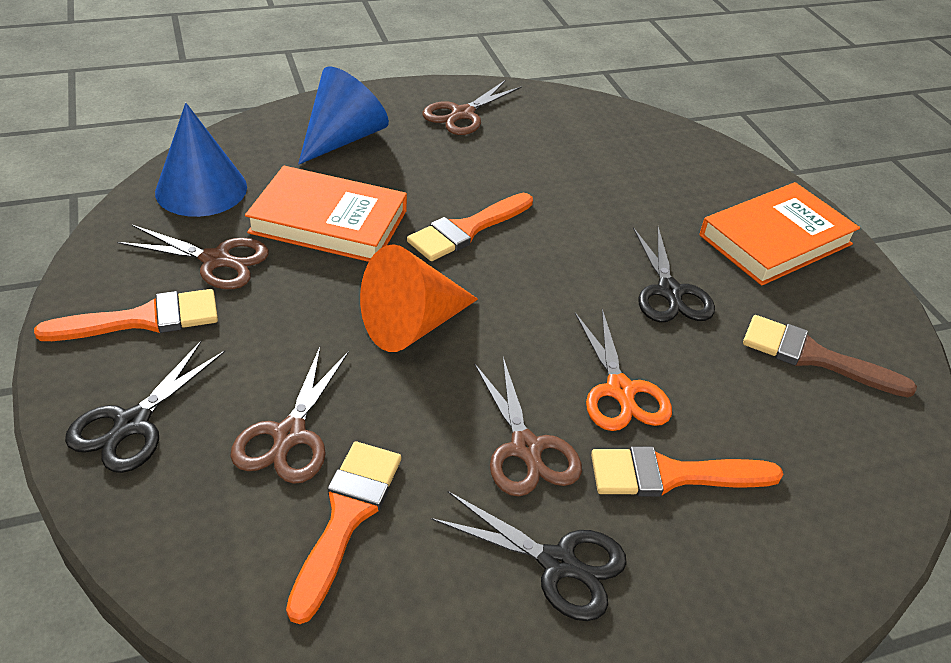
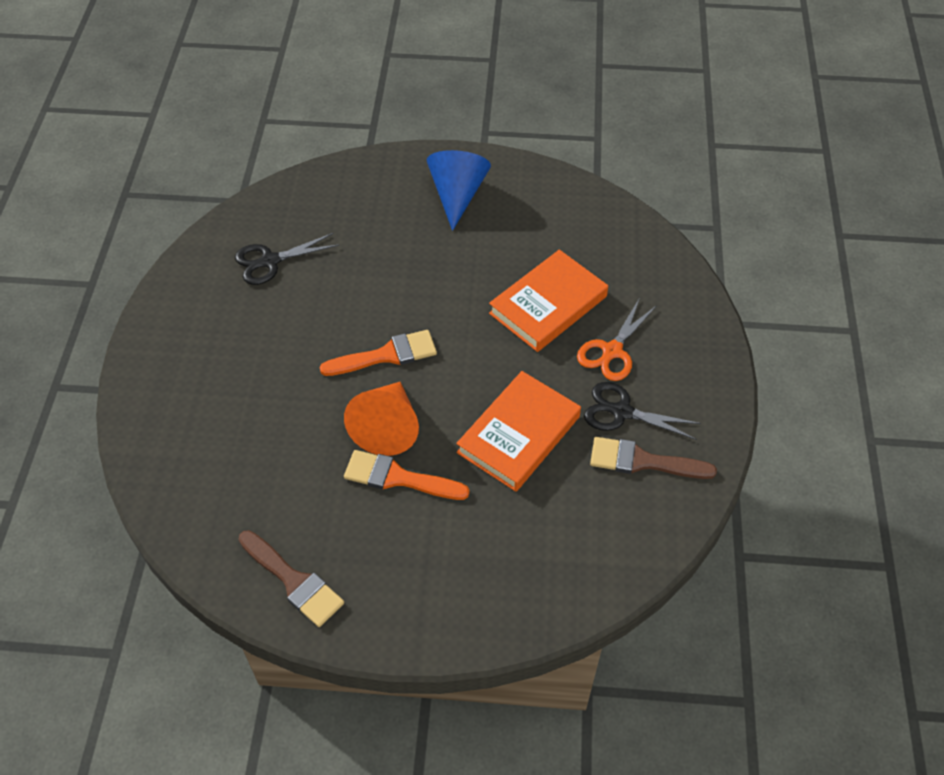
black scissors: [65,341,225,473] [431,491,627,621] [633,227,715,322] = 3 -> [235,233,340,285] [584,382,701,440] = 2
blue cone: [155,103,247,217] [298,67,389,164] = 2 -> [427,150,491,231] = 1
brown brush: [743,315,917,397] = 1 -> [239,530,344,627] [590,437,717,479] = 2
brown scissors: [117,225,269,289] [230,347,349,484] [422,80,522,135] [474,357,582,496] = 4 -> none = 0
orange brush: [34,289,218,341] [286,441,401,624] [407,193,533,261] [591,446,783,497] = 4 -> [320,330,437,376] [344,450,470,500] = 2

